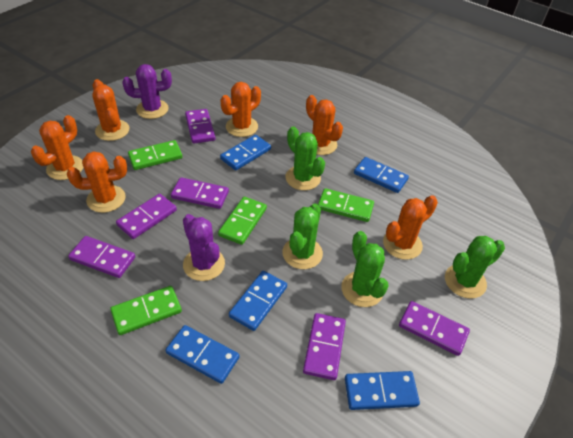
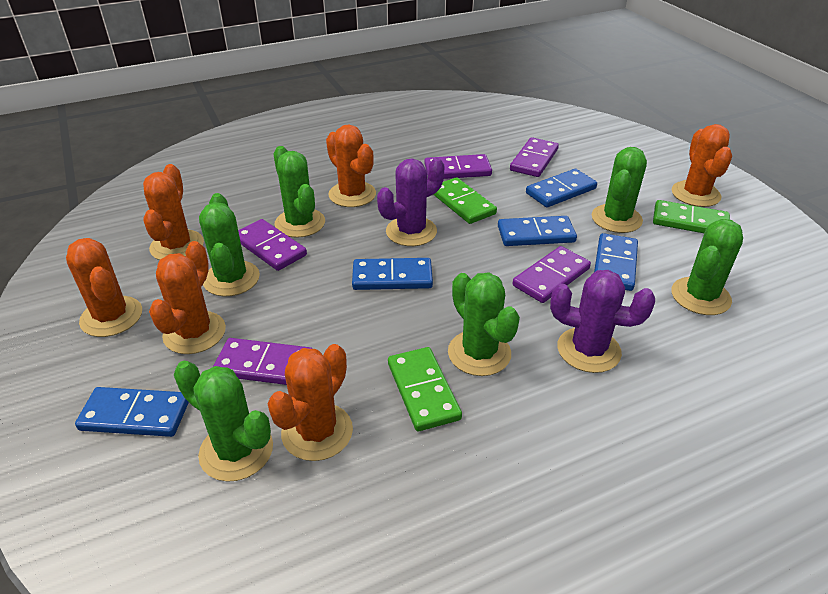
green cactus: [282,203,323,269] [286,126,325,191] [341,231,388,307] [445,236,505,299] = 4 -> [174,361,273,482] [199,193,260,297] [273,146,325,238] [448,272,520,376] [592,147,647,233] [671,219,743,315] = 6
green domino: [110,286,182,335] [128,140,183,170] [218,197,267,245] [318,188,374,222] = 4 -> [388,347,462,431] [433,177,497,224] [653,200,730,233] = 3
purple domino: [68,236,135,278] [116,194,177,239] [171,177,229,209] [185,109,215,143] [303,313,346,380] [399,301,470,356] = 6 -> [213,338,313,385] [238,219,307,271] [424,154,492,179] [510,137,559,177] [513,246,591,303] = 5

